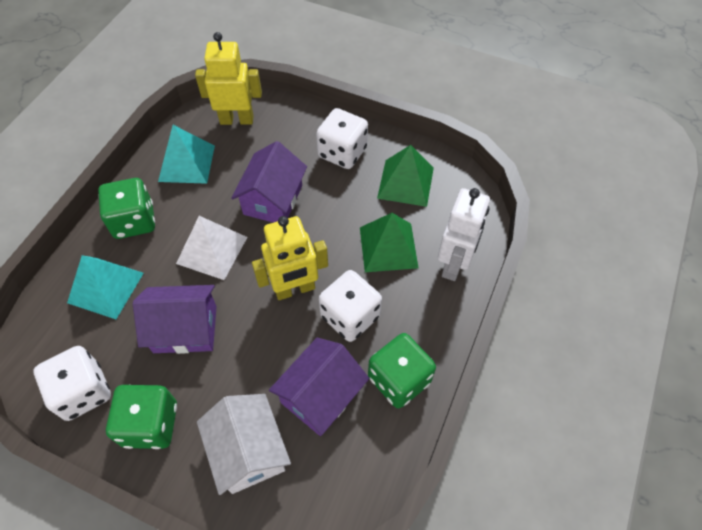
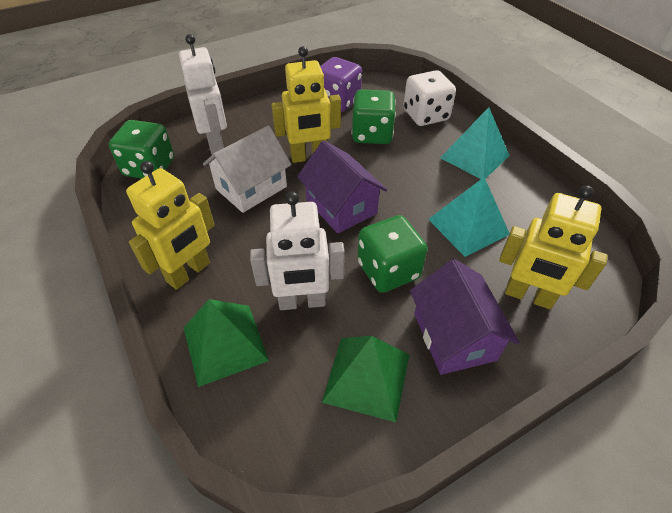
purple dice: none = 0 -> [320,57,362,112] = 1
purple house: [133,285,217,354] [231,141,307,223] [269,338,369,436] = 3 -> [297,141,387,234] [410,259,520,375] = 2
white dice: [33,346,111,421] [316,108,368,169] [319,270,382,342] = 3 -> [404,70,456,126] = 1
white pyramid: [176,216,248,280] = 1 -> none = 0
white robot: [438,188,490,281] = 1 -> [179,34,227,154] [250,192,345,310] = 2
yellow robot: [195,32,262,125] [252,216,328,300] = 2 -> [126,161,215,290] [272,46,341,163] [499,185,608,309] = 3

